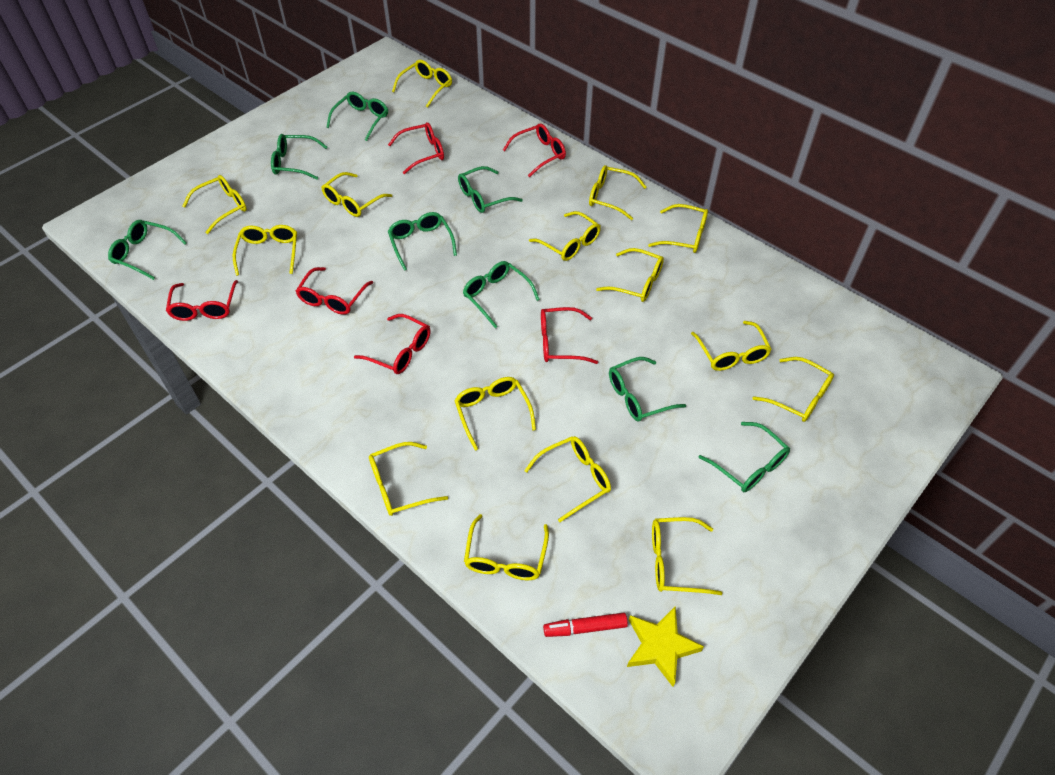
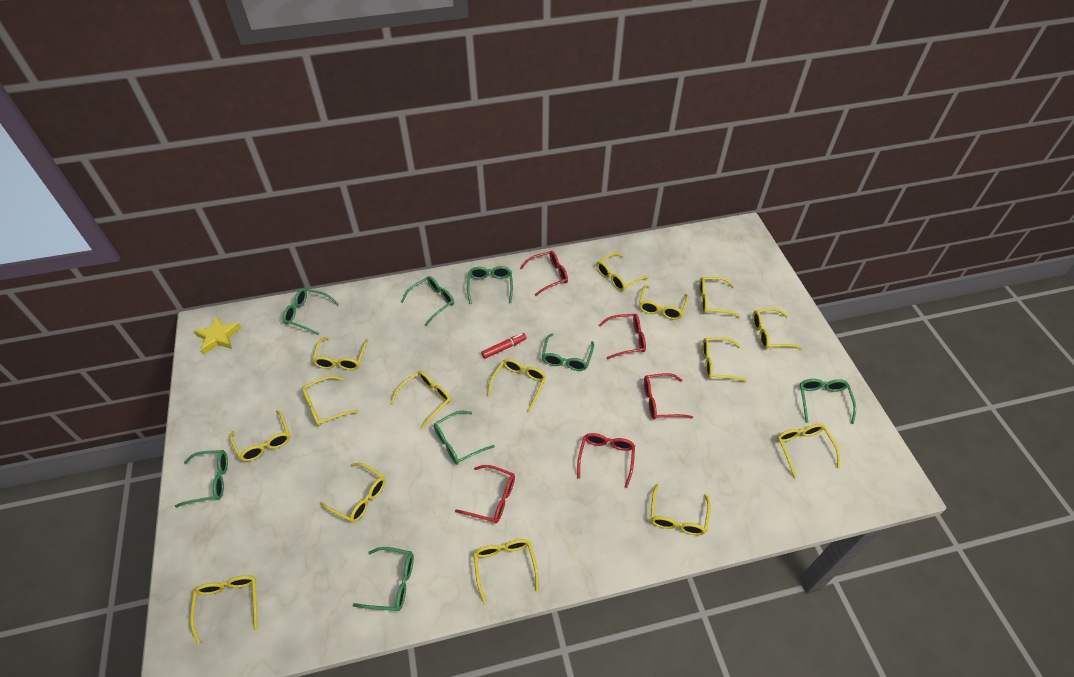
red glasses: [166,280,238,321] [296,267,373,315] [354,314,430,374] [388,122,444,174] [503,123,566,177] [541,307,598,364] = 6 -> [455,465,515,523] [520,251,568,296] [577,433,635,488] [599,314,646,359] [644,373,693,419] = 5

